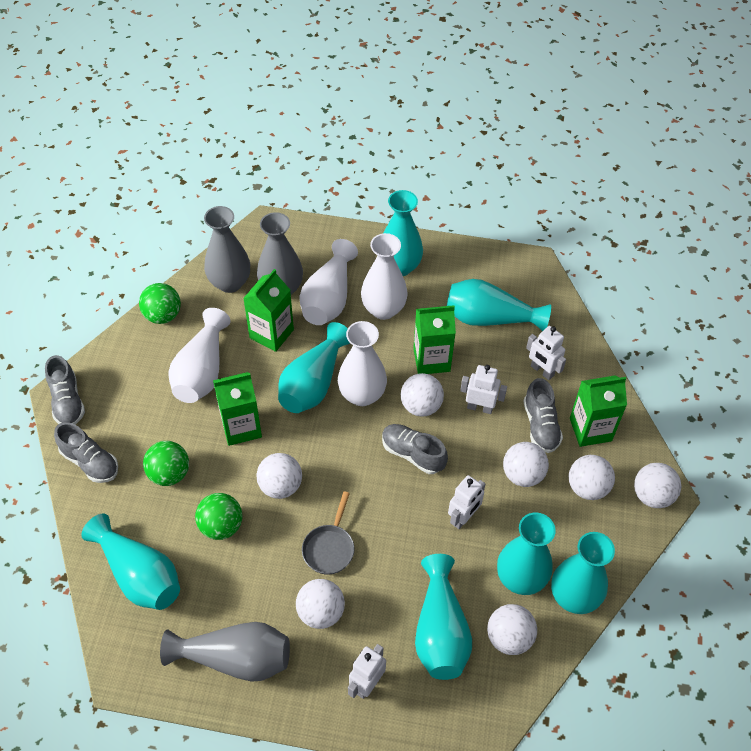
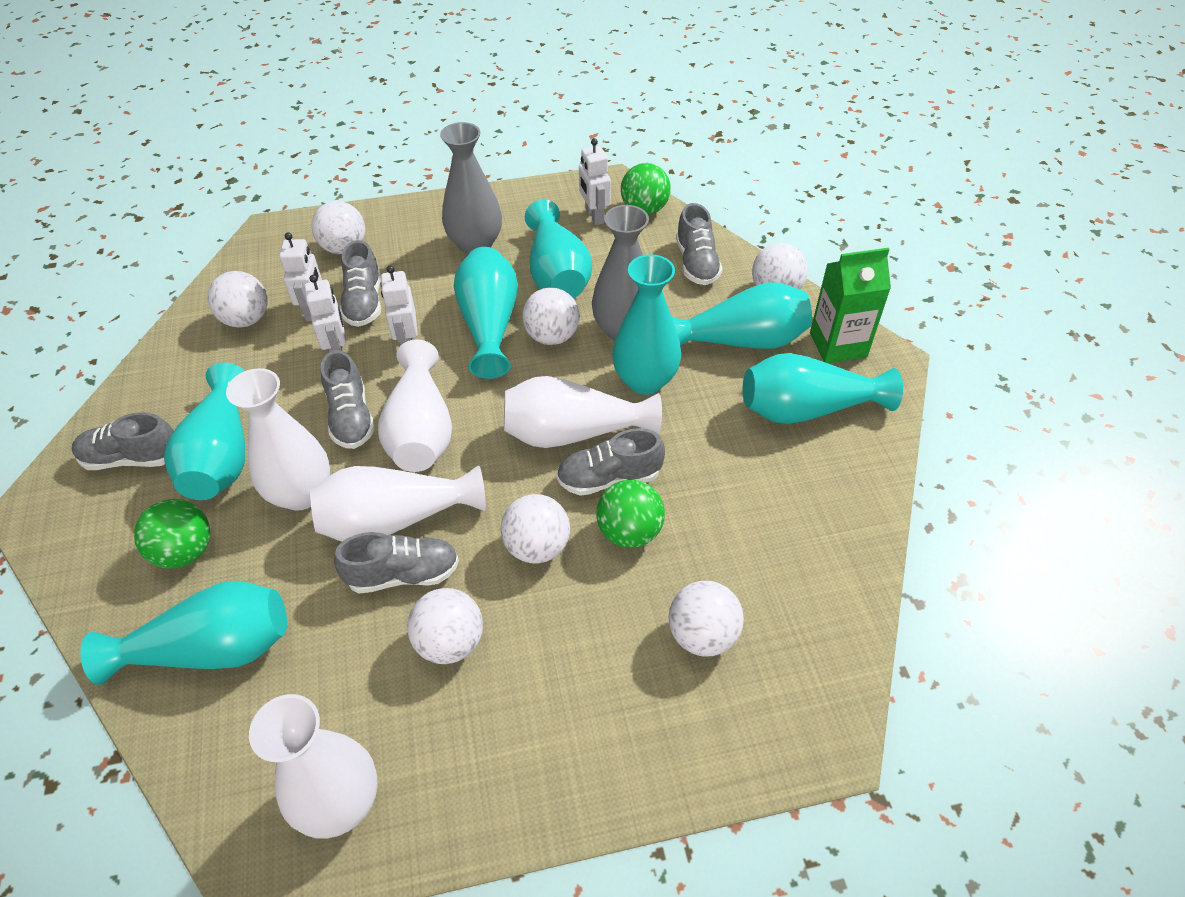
green carton: [213,372,262,446] [243,269,294,352] [413,305,456,374] [570,375,627,447] = 4 -> [810,248,891,363] = 1
grey pan: [302,491,354,575] = 1 -> none = 0
grey shoe: [45,355,85,425] [54,422,118,483] [382,424,448,474] [524,378,563,453] = 4 -> [72,412,174,470] [321,350,375,449] [334,532,459,593] [340,240,381,327] [556,428,665,496] [676,203,723,285] = 6
grey vase: [160,622,290,682] [204,206,250,293] [257,212,303,295] = 3 -> [440,122,502,254] [592,205,649,341] = 2
white vase: [168,308,231,403] [300,239,358,325] [338,321,387,406] [361,233,408,320] = 4 -> [226,368,330,511] [249,694,378,839] [310,465,486,542] [378,339,452,472] [504,376,662,448] = 5

